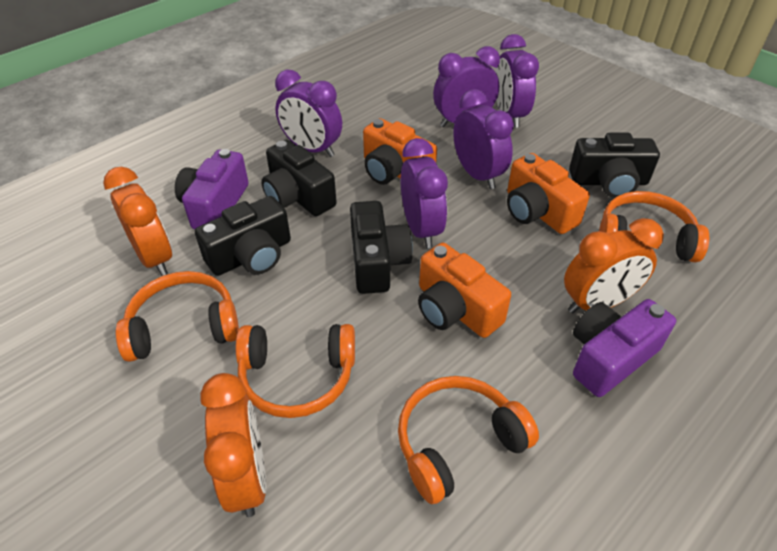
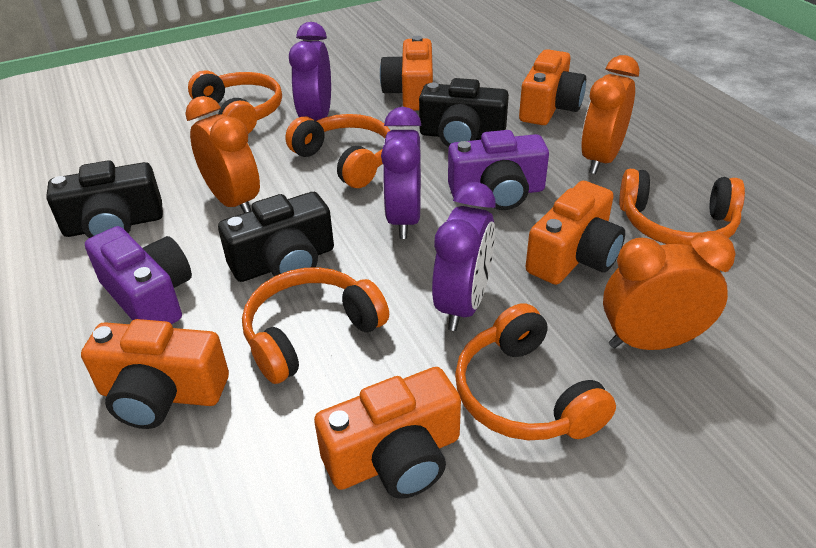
black camera: [195,196,291,276] [261,140,337,216] [350,201,413,294] [569,133,660,198] = 4 -> [46,161,163,238] [218,192,334,282] [419,78,509,147] = 3
orange camera: [363,118,437,185] [418,243,511,338] [507,153,590,234] = 3 -> [81,319,229,429] [314,367,461,499] [380,36,433,111] [519,49,586,125] [526,181,625,285] = 5
orange headphones: [116,271,239,362] [236,324,355,418] [398,376,539,504] [599,191,709,263] = 4 -> [188,70,282,134] [242,267,389,384] [285,114,390,188] [455,303,616,440] [619,169,745,246] = 5
purple clock: [275,69,342,157] [401,138,448,248] [433,46,500,127] [453,89,514,189] [495,34,539,128] = 5 -> [289,22,331,121] [381,107,422,239] [432,182,496,331] = 3

